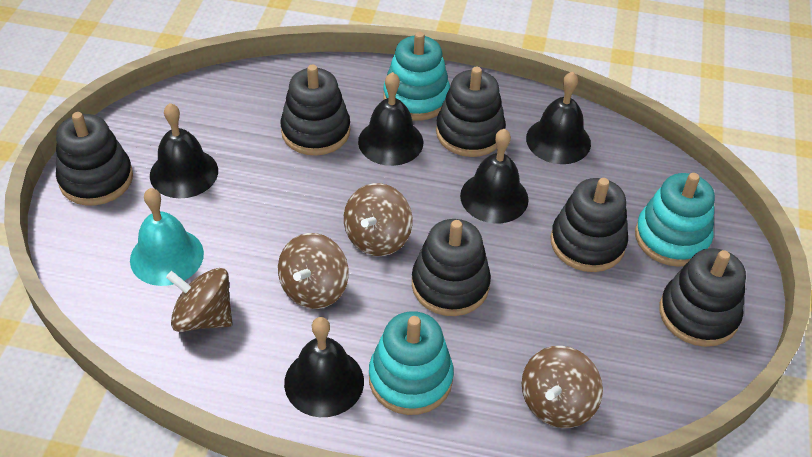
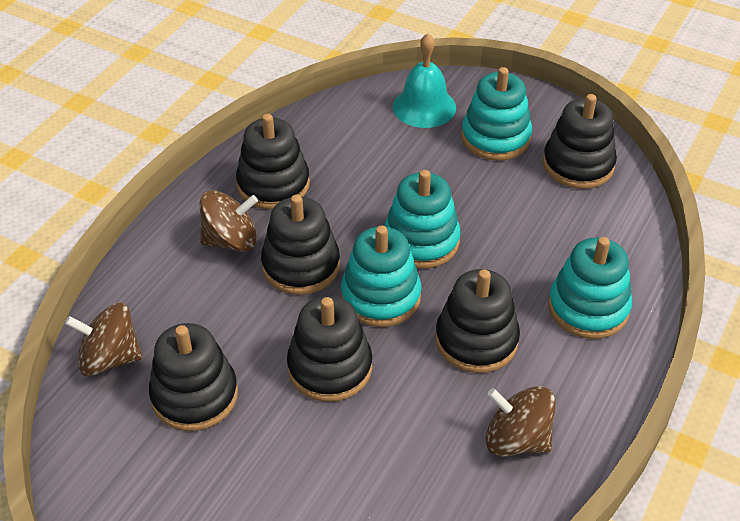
black bell: [150,103,218,198] [284,317,364,417] [358,72,423,166] [460,129,529,223] [526,72,591,164] = 5 -> none = 0
brown spinning top: [166,268,233,332] [278,233,349,309] [344,183,413,256] [522,346,603,428] = 4 -> [65,303,142,376] [200,190,258,252] [486,386,556,457] = 3
turquoise stacking toy: [369,311,454,415] [383,32,450,121] [635,173,715,267] = 3 -> [341,226,421,327] [384,170,461,269] [461,67,532,161] [548,237,632,339] = 4

